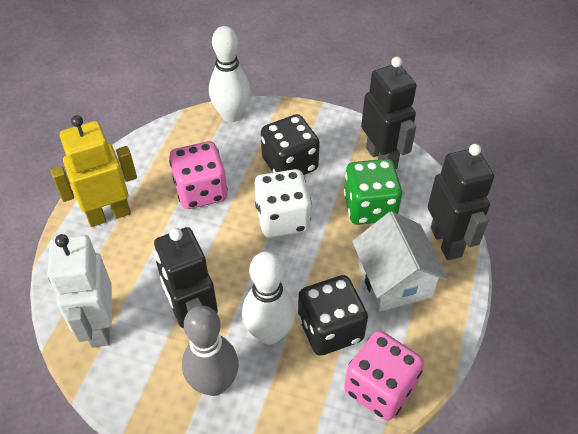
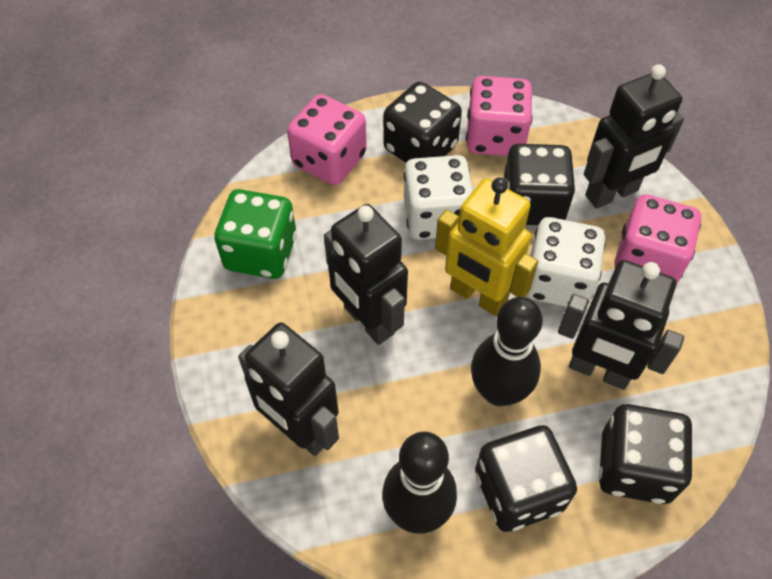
black bowling pin: none = 0 -> [382,432,457,534] [471,297,543,406] = 2
black dice: [261,114,320,175] [298,275,368,356] = 2 -> [383,82,462,163] [475,425,577,532] [503,144,575,225] [599,404,693,504] = 4
black robot: [154,227,218,328] [361,57,416,169] [428,144,494,260] = 3 -> [238,322,339,456] [324,204,408,345] [558,260,684,390] [584,64,684,209] = 4
grey bowling pin: [182,305,239,396] = 1 -> none = 0
pink dice: [169,141,228,209] [344,331,424,421] = 2 -> [287,94,367,185] [466,76,532,156] [614,194,701,285] = 3
white bowling pin: [209,26,250,122] [242,251,295,344] = 2 -> none = 0
white dice: [255,169,312,238] = 1 -> [404,155,473,240] [526,217,606,307] = 2
white house: [352,211,448,312] = 1 -> none = 0
white robot: [48,234,112,348] = 1 -> none = 0

